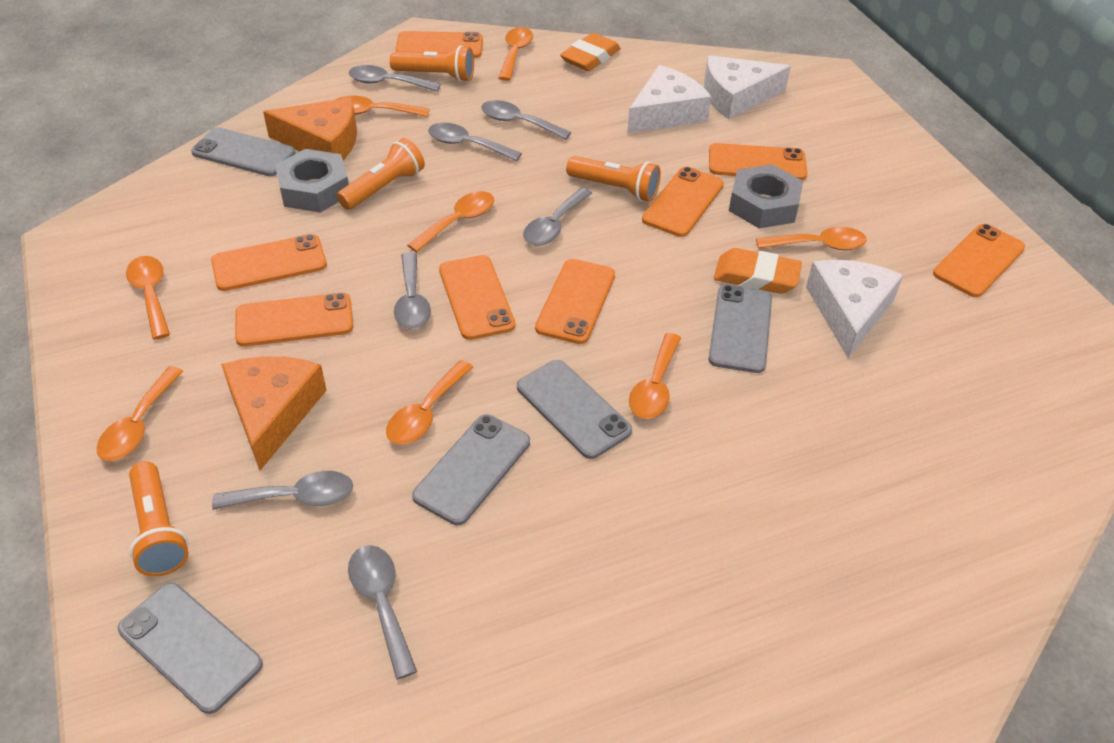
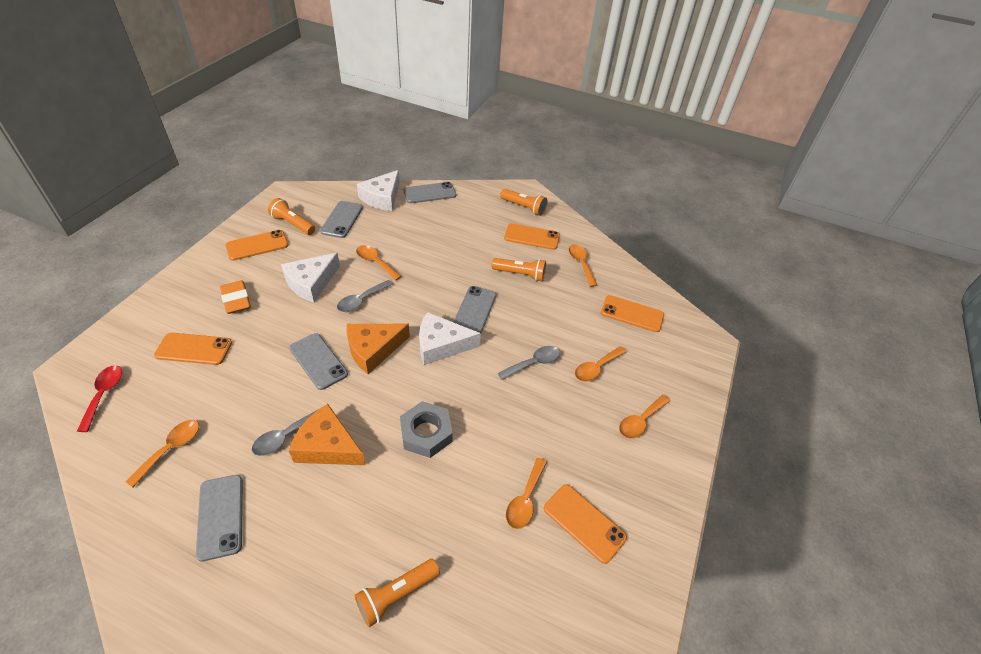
grey nut: [275,149,349,213] [729,164,803,229] = 2 -> [400,401,453,458] = 1
grey spoon: [212,471,353,510] [348,545,417,679] [349,65,441,91] [394,252,431,329] [428,123,522,161] [481,100,571,140] [523,188,592,245] = 7 -> [252,409,319,456] [337,280,393,312] [498,346,560,380] = 3
orange eraser: [560,33,621,71] [714,248,802,294] = 2 -> [220,280,251,314] = 1
orange phone: [211,234,327,291] [235,293,353,347] [395,31,483,58] [439,255,515,340] [535,259,615,344] [642,167,724,237] [709,143,807,180] [933,224,1025,297] = 8 -> [154,333,232,365] [225,230,288,261] [504,223,560,250] [544,484,627,564] [601,295,664,332] = 5
orange spoon: [97,366,183,461] [126,256,170,340] [336,96,429,117] [386,360,474,445] [407,191,494,252] [498,27,533,81] [629,333,681,419] [756,227,867,250] = 8 -> [125,420,199,487] [356,245,402,281] [506,458,547,529] [569,244,597,287] [575,346,627,382] [619,395,670,439] = 6
red spoon: none = 0 -> [77,365,122,432] = 1

